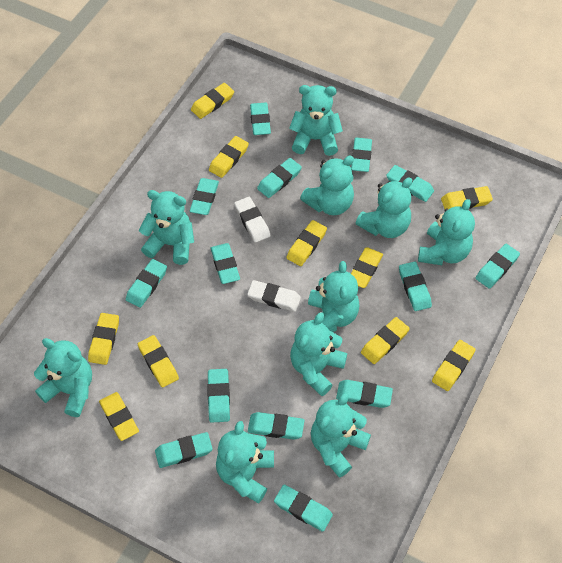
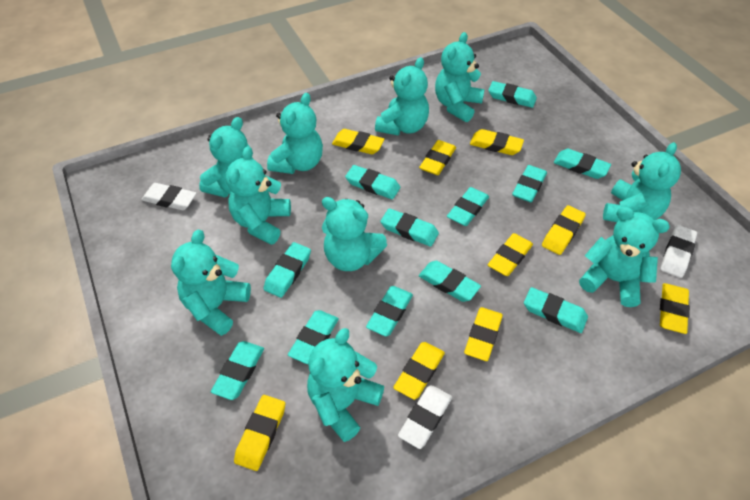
turquoise eraser: [126,259,167,308] [155,432,213,468] [190,178,219,215] [207,369,230,423] [211,243,240,284] [248,412,304,440] [250,103,271,135] [257,158,302,198] [274,484,333,532] [336,380,393,408] [351,137,372,172] [386,165,434,202] [399,262,432,311] [476,244,520,289] = 14 -> [211,341,264,400] [263,242,311,298] [288,310,339,364] [345,165,400,199] [366,286,413,336] [380,208,439,247] [419,261,481,302] [447,187,489,226] [488,81,537,108] [512,165,547,202] [524,287,588,333] [554,149,611,179] = 12
white eraser: [234,197,271,243] [247,280,301,312] = 2 -> [141,183,196,210] [398,385,452,449] [660,225,697,278] = 3
yellow eraser: [88,313,119,365] [99,392,139,441] [138,335,179,388] [191,83,234,119] [209,136,249,178] [286,220,327,266] [351,247,383,288] [361,317,410,364] [432,340,476,391] [441,186,493,209] = 10 -> [234,395,285,471] [332,129,384,154] [393,342,445,400] [419,140,456,175] [464,307,503,361] [470,129,524,155] [488,233,533,276] [542,205,586,255] [660,283,690,334] = 9

